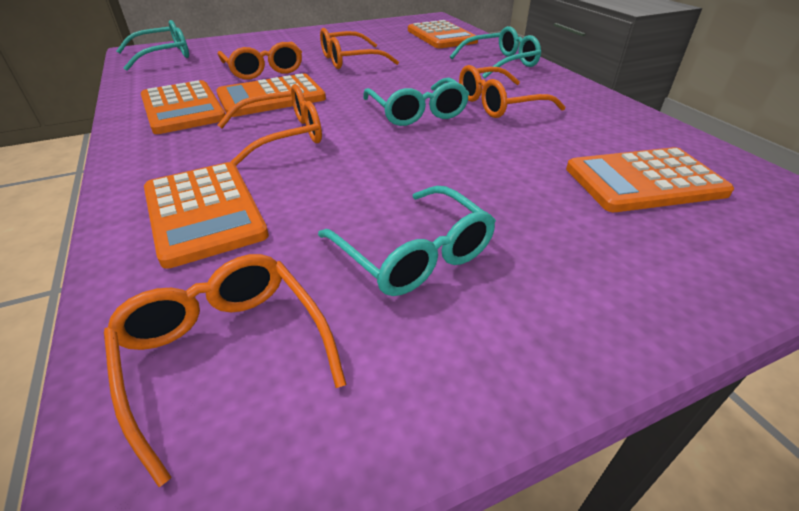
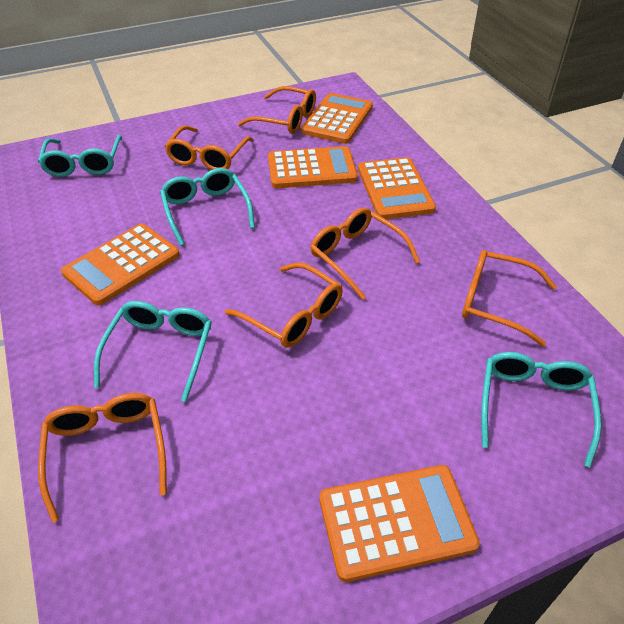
orange glasses: [104,254,347,487] [218,42,302,80] [218,84,322,165] [320,28,399,69] [459,65,565,118] = 5 -> [38,393,167,523] [164,125,253,170] [225,262,343,348] [238,86,316,134] [310,208,420,300] [462,250,557,346] = 6

